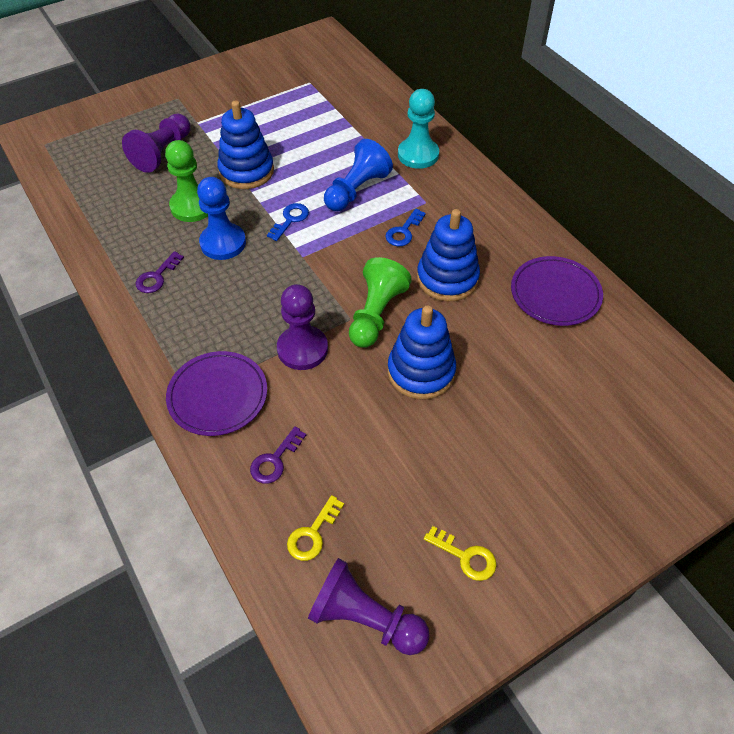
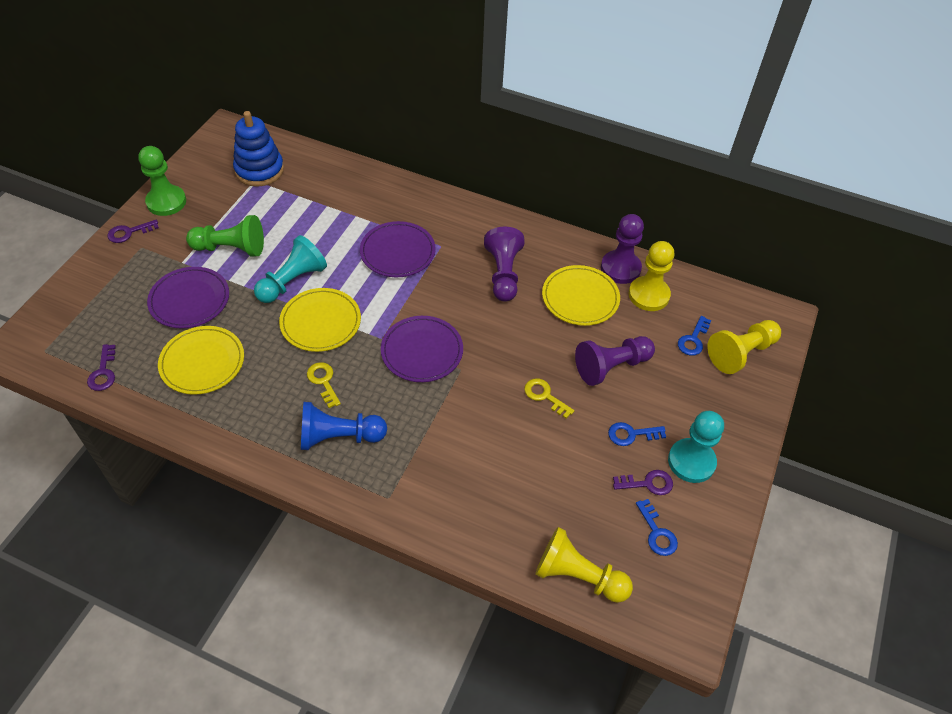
blue key: [267,203,309,241] [385,208,426,246] = 2 -> [608,422,666,446] [636,499,678,556] [678,316,711,356] = 3
blue pawn: [197,177,246,260] [324,139,393,211] = 2 -> [301,402,387,450] = 1
blue stacking toy: [218,100,274,189] [388,306,456,399] [417,209,480,302] = 3 -> [233,111,284,187] = 1
purple key: [136,251,184,293] [250,426,306,484] = 2 -> [87,344,116,391] [107,220,159,243] [613,470,673,495] = 3
purple plate: [166,351,267,436] [511,256,603,326] = 2 -> [147,267,229,328] [360,221,436,277] [381,316,463,382] = 3
turquoise pawn: [398,89,439,169] = 1 -> [254,235,327,303] [668,411,724,483] = 2
yellow pawn: none = 0 -> [535,527,633,603] [629,241,674,311] [707,320,781,374] = 3
yellow plate: none = 0 -> [158,326,244,395] [279,288,361,352] [542,265,620,326] = 3

